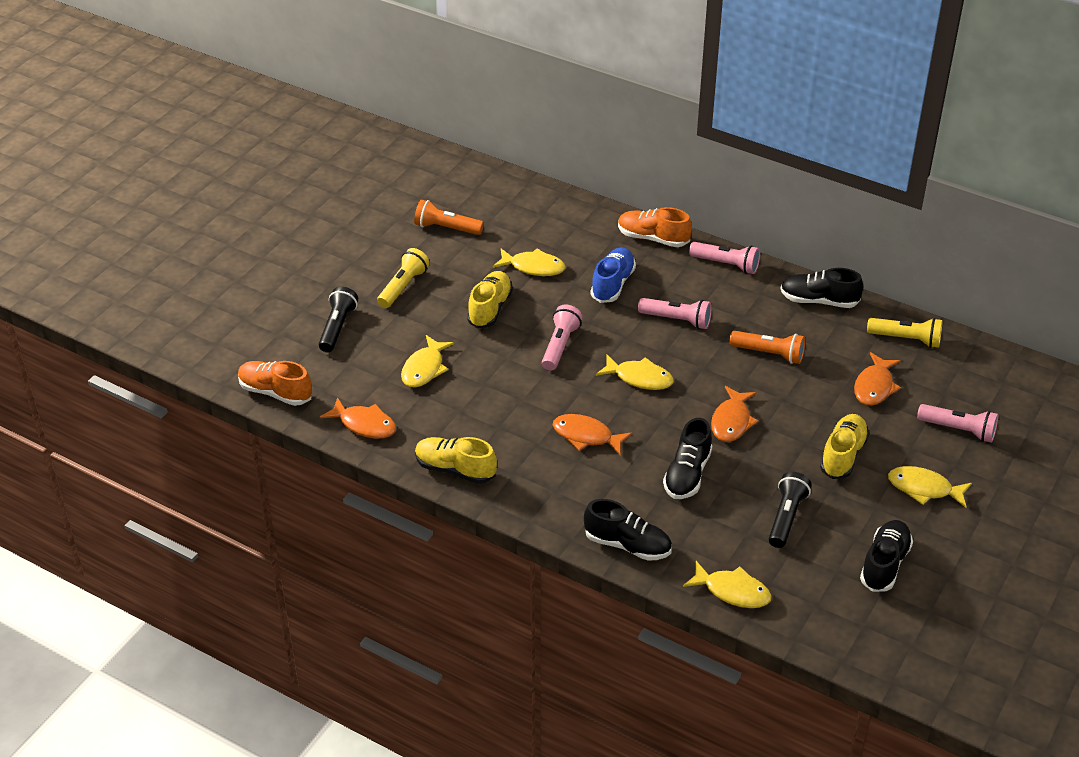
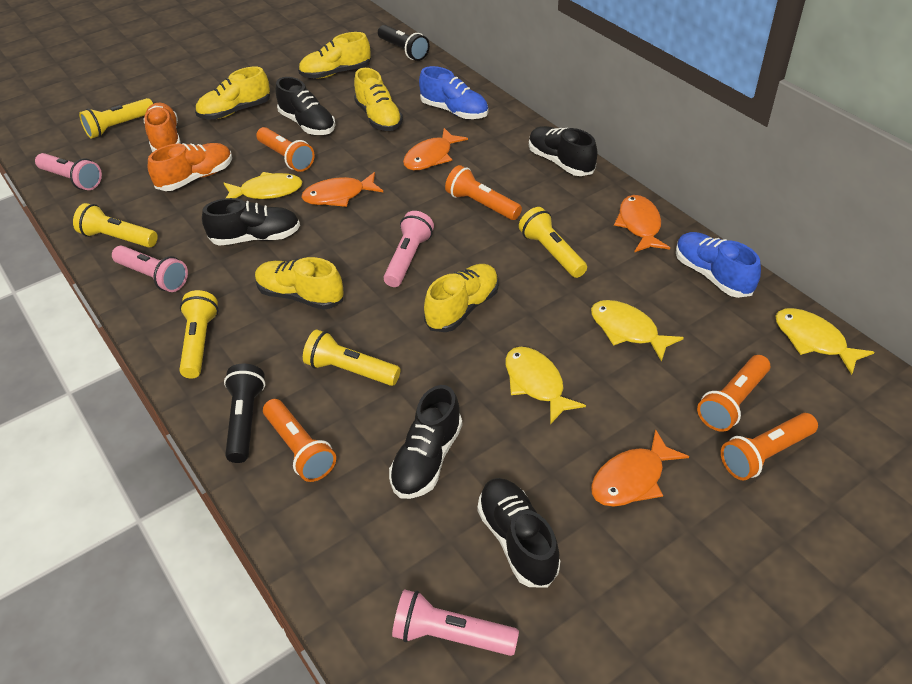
black shoe: [584,499,672,561] [663,418,712,499] [780,268,863,308] [860,520,913,592] = 4 -> [202,198,300,246] [276,77,336,135] [389,385,462,499] [477,478,560,587] [529,126,597,176] = 5
blue shoe: [590,248,636,303] = 1 -> [419,66,488,119] [676,232,761,298] = 2
orange flashlight: [414,200,484,235] [729,331,805,364] = 2 -> [256,127,315,172] [263,399,336,482] [445,165,522,220] [697,355,770,432] [721,413,818,481] = 5
yellow fish: [401,335,454,388] [493,248,565,276] [596,354,674,390] [683,561,771,608] [888,466,972,508] = 5 -> [224,172,302,199] [505,347,586,424] [591,300,684,362] [775,308,874,375] = 4
yellow flashlight: [377,248,429,308] [867,318,942,348] = 2 -> [73,203,158,248] [79,98,153,139] [179,290,219,379] [303,330,400,386] [519,207,587,278] = 5
yellow shoe: [415,437,497,484] [467,271,513,329] [820,414,869,479] = 3 -> [195,67,270,119] [255,257,344,310] [298,32,371,79] [354,68,403,131] [424,264,499,332] = 5

